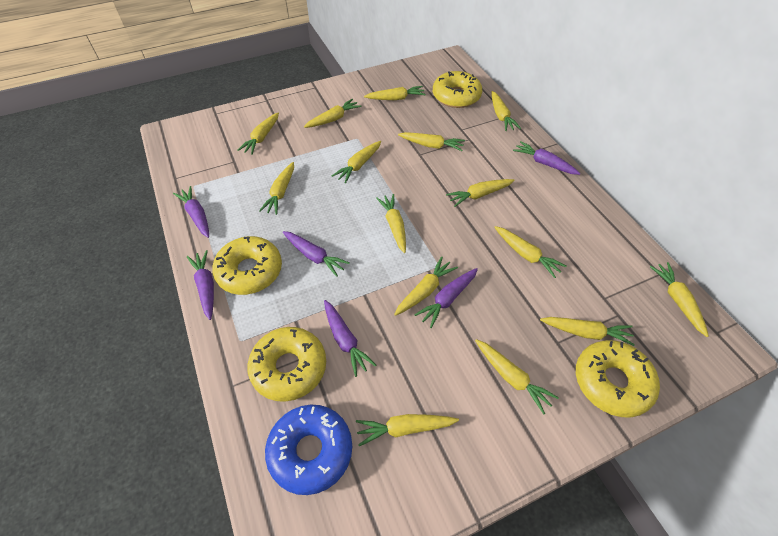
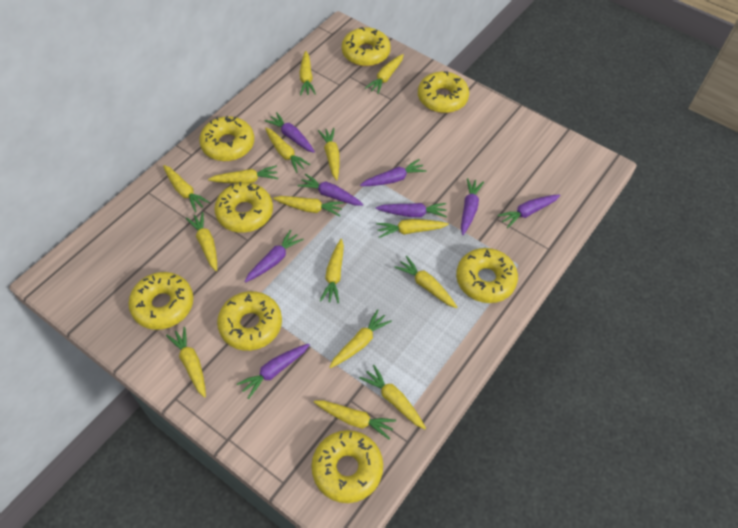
blue donut: [265,405,352,495] = 1 -> none = 0
purple carrot: [173,186,209,238] [187,250,214,320] [283,231,350,277] [324,300,376,377] [414,268,478,328] [513,141,581,175] = 6 -> [237,344,310,399] [244,230,304,283] [265,112,315,153] [297,174,363,206] [360,159,427,186] [376,203,447,218] [461,178,484,235] [497,195,560,228] = 8
yellow donut: [212,236,282,295] [247,327,326,402] [433,71,482,108] [576,340,660,418] = 4 -> [128,272,193,330] [199,116,254,161] [214,182,273,233] [217,291,282,351] [311,430,383,503] [342,27,391,66] [418,71,469,113] [456,248,518,303] = 8

